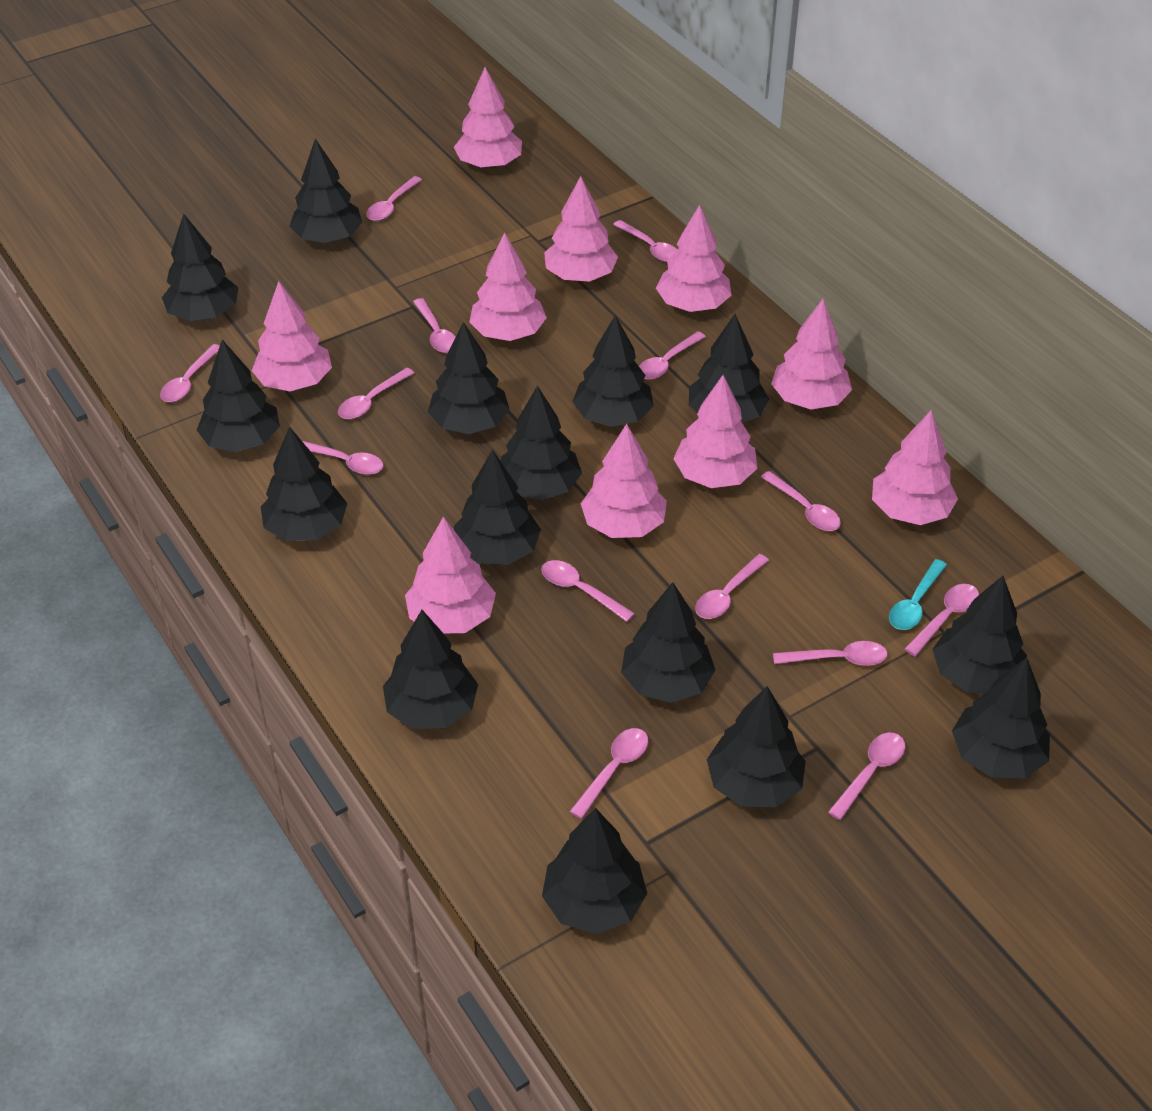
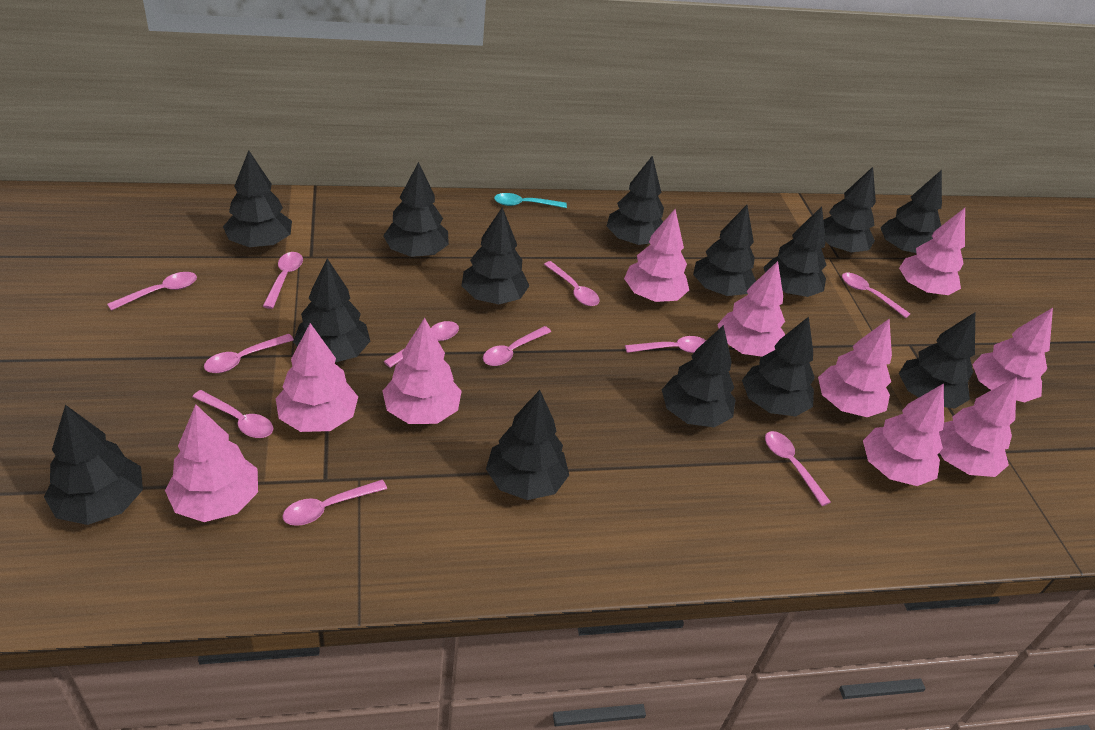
black tree: [162,213,238,321] [197,340,280,452] [261,426,347,541] [289,139,362,243] [383,610,478,729] [428,322,510,434] [454,449,541,565] [500,385,582,500] [542,808,647,934] [572,315,654,427] [621,582,715,703] [689,314,769,423] [707,686,806,807] [932,576,1027,694] [952,658,1050,778] = 15 -> [44,405,143,525] [223,150,292,247] [293,259,370,362] [383,162,449,257] [462,207,529,304] [486,390,569,500] [607,155,664,245] [662,325,736,427] [693,205,756,296] [742,317,815,416] [763,206,826,297] [824,167,876,252] [880,170,942,254] [899,312,975,408] = 14
pink spoon: [160,344,220,402] [302,441,384,475] [338,368,414,419] [366,176,422,221] [413,298,456,353] [541,560,635,622] [570,728,649,819] [613,220,677,262] [639,331,706,380] [695,554,769,619] [761,471,841,531] [773,641,888,666] [828,733,905,820] [905,584,979,656] = 14 -> [107,272,197,311] [193,390,273,438] [204,334,294,373] [263,252,303,309] [283,480,387,526] [384,321,459,368] [483,326,551,366] [544,261,600,306] [625,336,706,353] [765,431,831,506] [842,273,910,318] = 11

